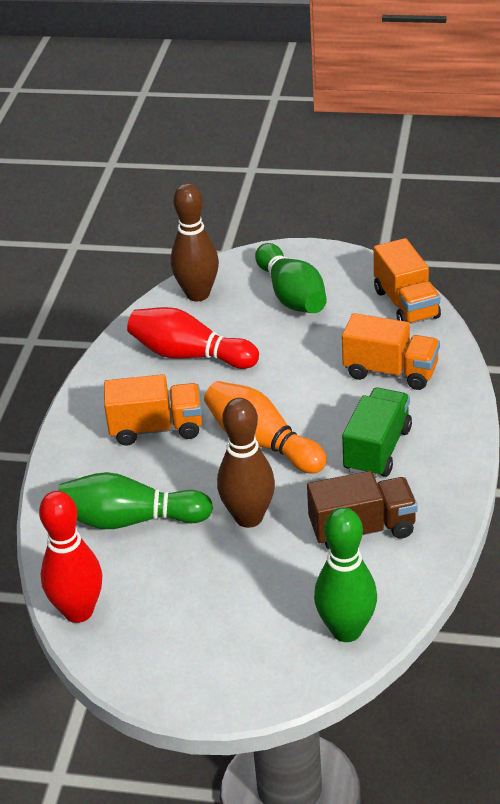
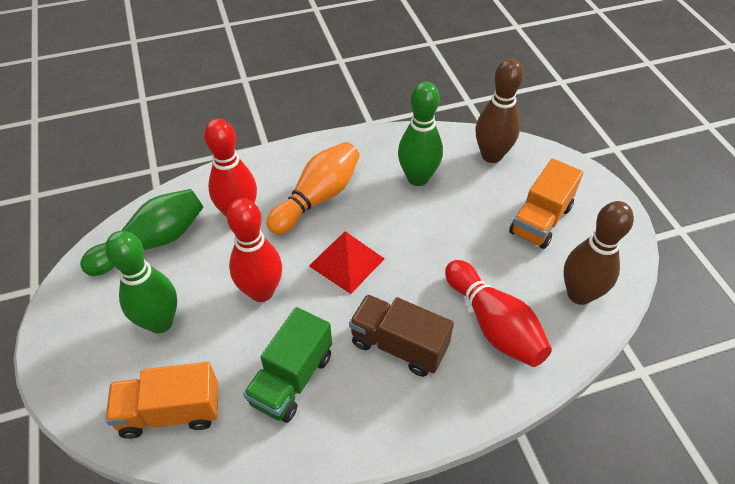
orange truck: [104,374,202,446] [342,313,440,390] [374,238,441,324] = 3 -> [105,362,218,439] [509,158,583,249] = 2
red bowling pin: [39,491,102,623] [127,307,259,369] = 2 -> [204,119,257,217] [227,198,282,302] [445,260,552,367] = 3
red pyramid: none = 0 -> [309,231,385,294] = 1

